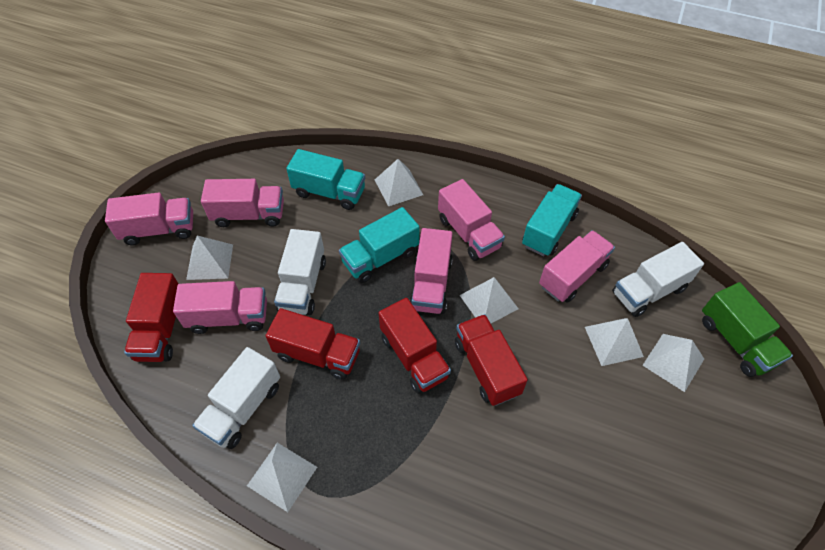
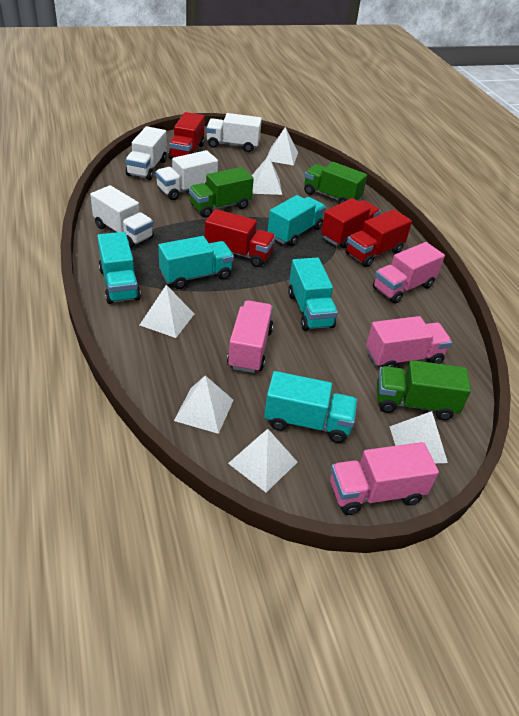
green truck: [702,282,793,377] = 1 -> [189,167,254,218] [304,162,367,204] [377,360,471,420] = 3
pink truck: [105,193,193,245] [173,281,267,334] [201,179,284,227] [409,228,453,314] [438,179,505,261] [539,230,615,303] = 6 -> [227,300,273,373] [330,442,439,515] [366,316,452,367] [373,242,445,304] = 4
turquoise truck: [286,149,365,210] [339,207,419,283] [522,184,582,256] = 3 -> [97,232,141,304] [158,236,234,289] [264,371,357,443] [268,195,326,246] [288,257,338,331] = 5
white truck: [192,347,280,449] [274,229,326,315] [612,242,704,317] = 3 -> [90,185,154,248] [125,126,167,180] [155,150,218,200] [206,113,262,152] = 4

